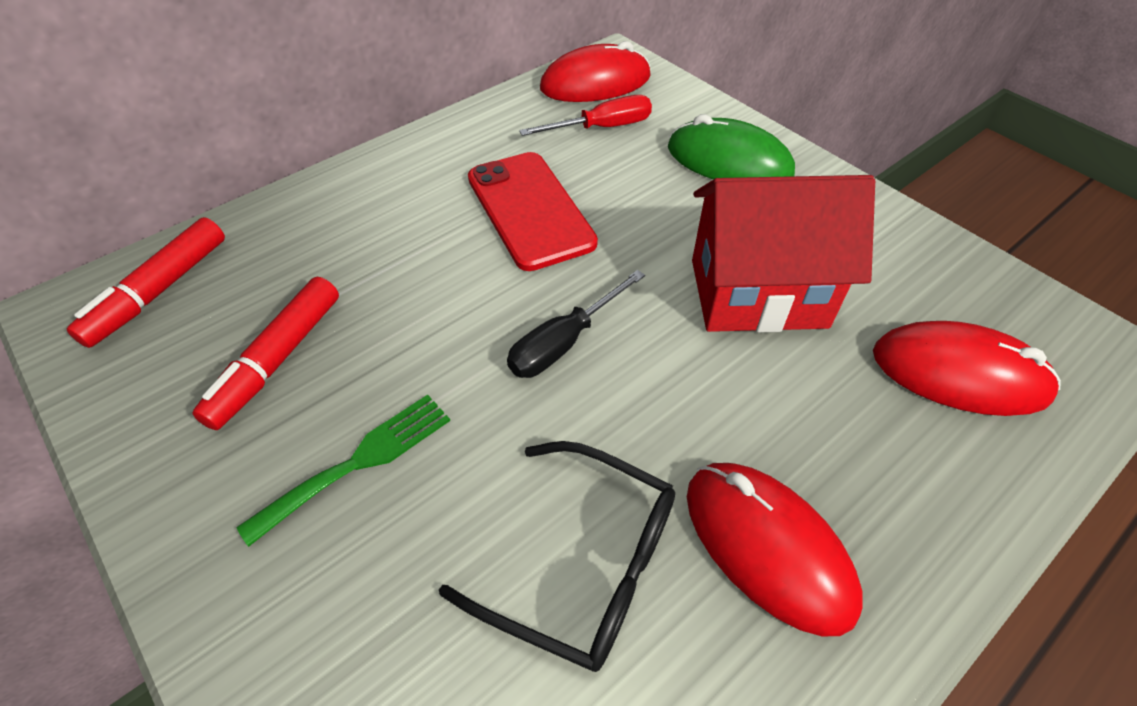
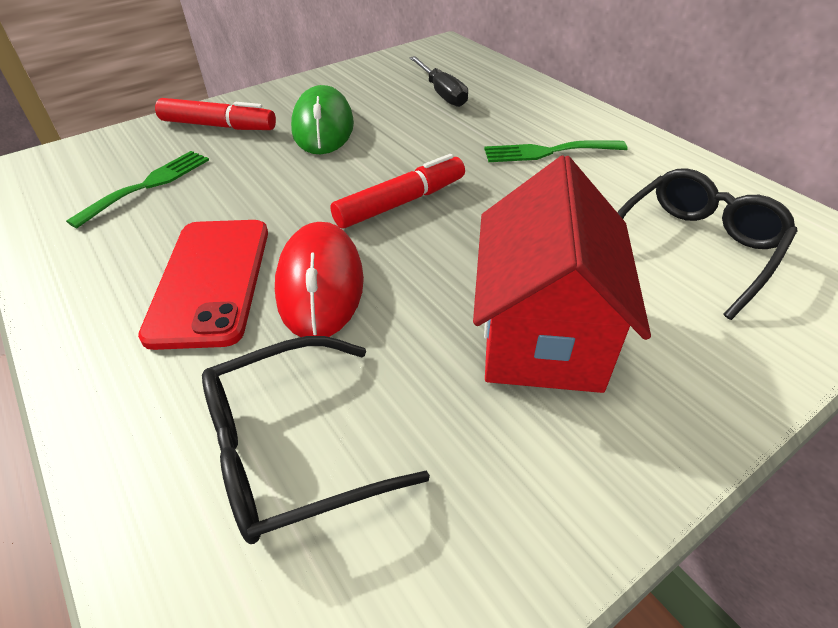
black glasses: [439,441,675,672] = 1 -> [202,336,430,544] [617,168,798,320] = 2
green fork: [236,394,450,547] = 1 -> [66,151,209,228] [484,140,627,162] = 2
red mouse: [540,41,651,102] [687,463,862,637] [873,321,1061,416] = 3 -> [275,222,364,337] = 1
red screwdriver: [519,95,652,136] = 1 -> none = 0

